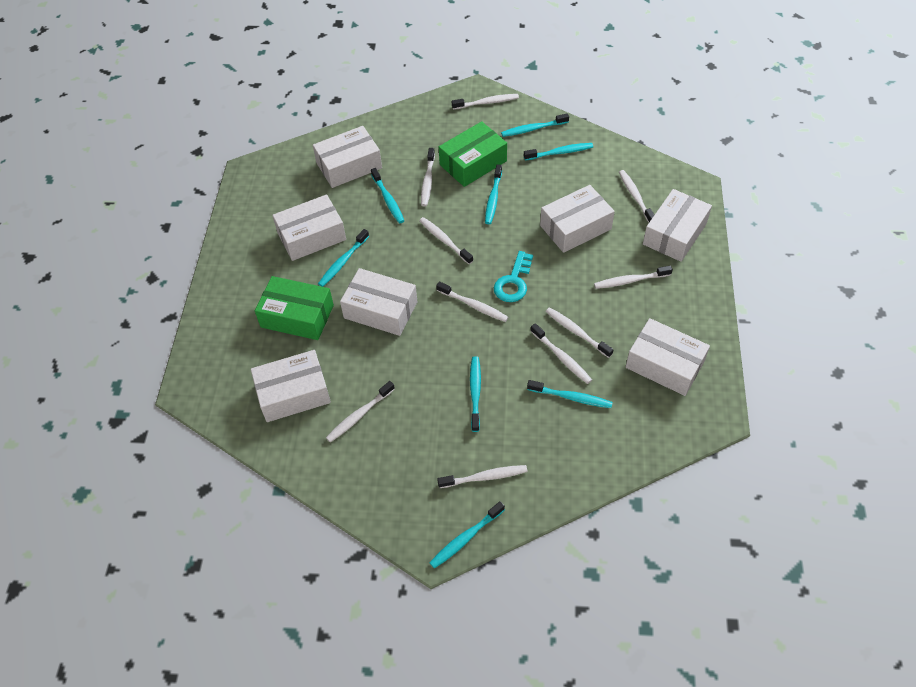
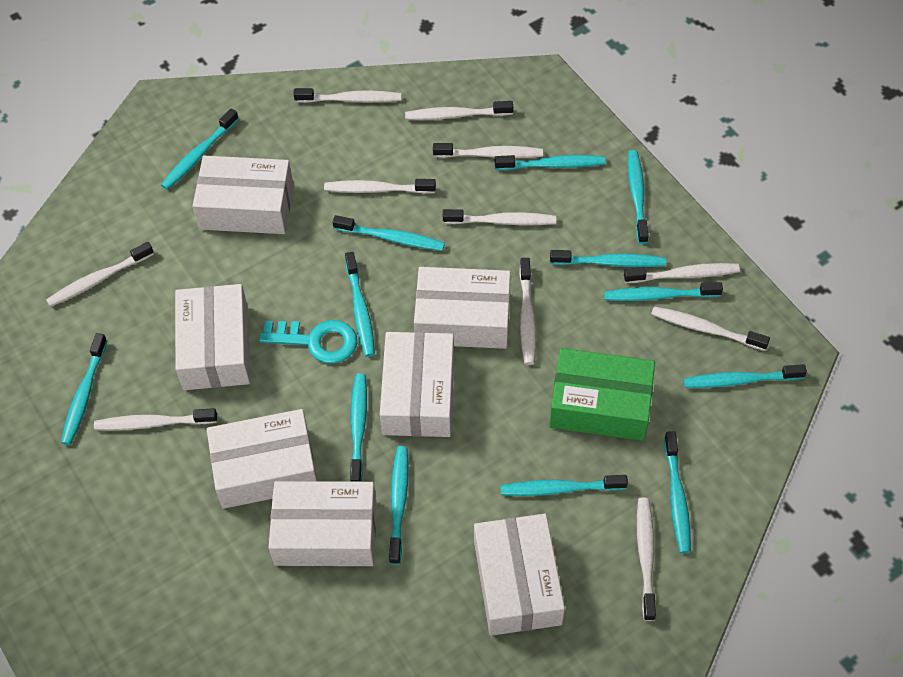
green box: [255,276,334,340] [439,121,507,187] = 2 -> [549,348,655,441] = 1
turquoise toothbrush: [318,229,369,287] [371,168,404,223] [429,501,505,568] [470,356,481,432] [485,164,502,224] [501,113,569,137] [524,143,593,160] [527,380,613,408] = 8 -> [61,333,107,445] [161,108,239,190] [333,215,445,251] [345,252,375,357] [350,373,367,482] [389,446,409,565] [495,155,606,170] [500,475,628,496] [550,250,666,267] [604,282,723,301] [628,150,649,244] [664,431,691,553] [683,364,807,388] = 13
white toothbrush: [326,381,395,442] [419,217,473,264] [421,148,435,206] [436,281,508,322] [437,465,528,488] [452,94,519,110] [531,323,592,384] [546,307,614,358] [594,265,673,289] [619,170,654,223] = 10 -> [46,242,154,307] [94,408,217,430] [293,88,401,103] [324,179,436,194] [405,101,513,120] [433,143,543,158] [443,209,556,225] [519,258,536,365] [624,263,740,283] [637,497,656,621] [651,306,770,351] = 11

